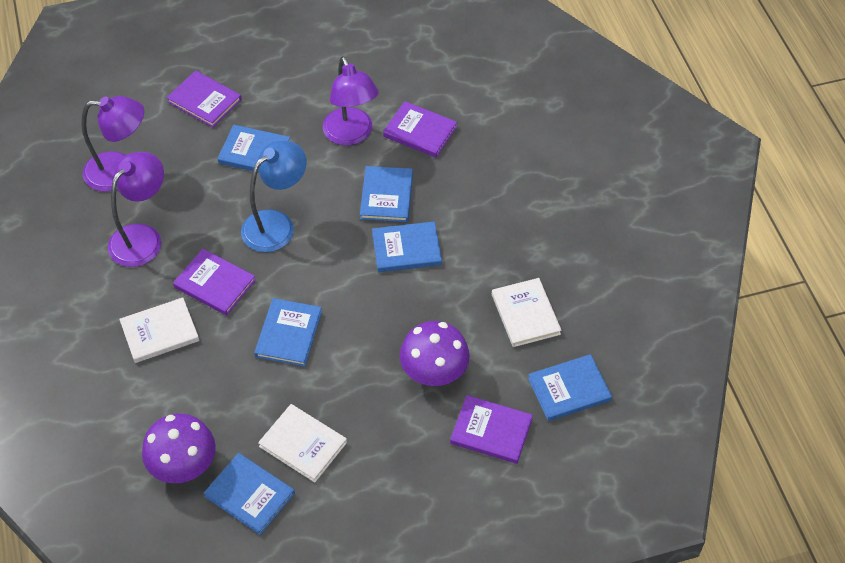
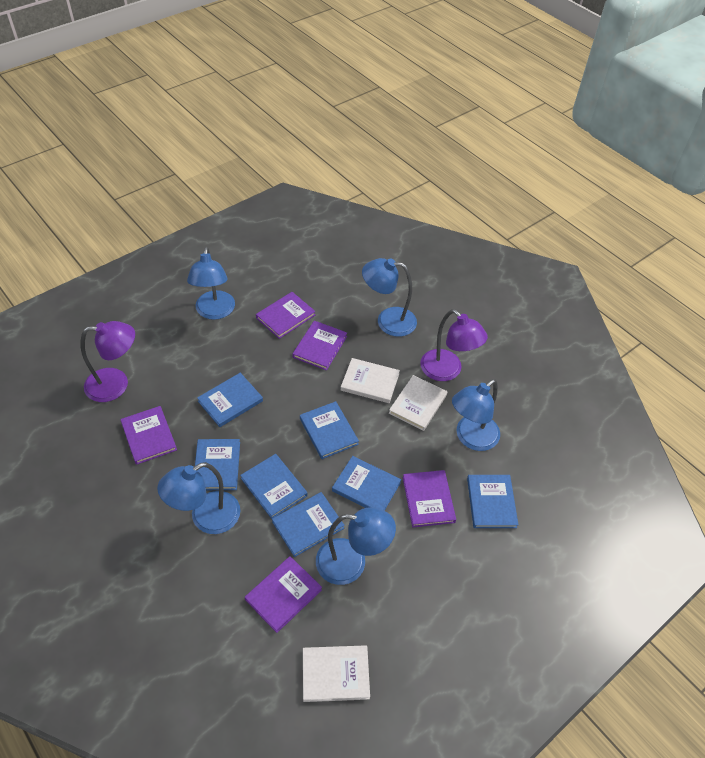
blue book: [203,453,295,535] [217,125,290,173] [254,298,322,367] [360,166,413,222] [372,222,442,272] [528,354,612,421] = 6 -> [195,439,240,490] [197,373,263,427] [240,454,308,519] [272,492,345,557] [300,401,359,459] [332,456,401,511] [467,475,519,528] = 7
blue lamp: [241,141,307,252] = 1 -> [157,462,240,534] [187,247,235,320] [316,508,396,585] [362,258,417,337] [452,379,500,451] = 5
purple book: [167,70,242,128] [173,249,256,316] [383,101,457,158] [450,395,533,464] = 4 -> [121,406,177,465] [245,556,322,633] [256,292,316,339] [292,321,347,371] [403,470,456,527] = 5
purple lamp: [81,96,144,192] [108,152,164,267] [323,56,378,145] = 3 -> [81,321,135,402] [420,309,488,381] = 2
purple mushroom: [142,414,216,483] [400,321,470,386] = 2 -> none = 0

